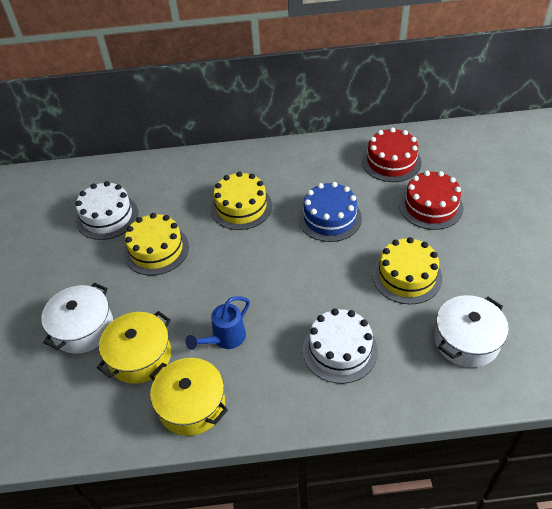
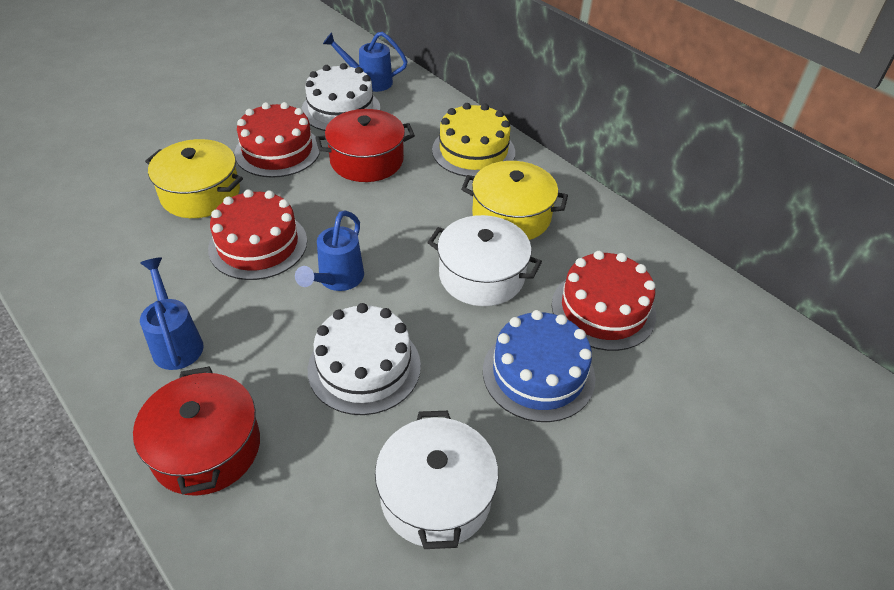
blue watering can: [185,296,250,350] = 1 -> [140,257,204,370] [295,211,364,291] [323,32,408,92] = 3
red cake: [362,127,421,182] [399,170,464,230] = 2 -> [208,189,307,280] [234,102,320,178] [552,251,656,351] = 3
red pot: none = 0 -> [133,366,260,496] [315,109,415,182] = 2
yellow cake: [124,213,189,276] [211,171,272,230] [372,237,442,304] = 3 -> [432,103,515,177] = 1

